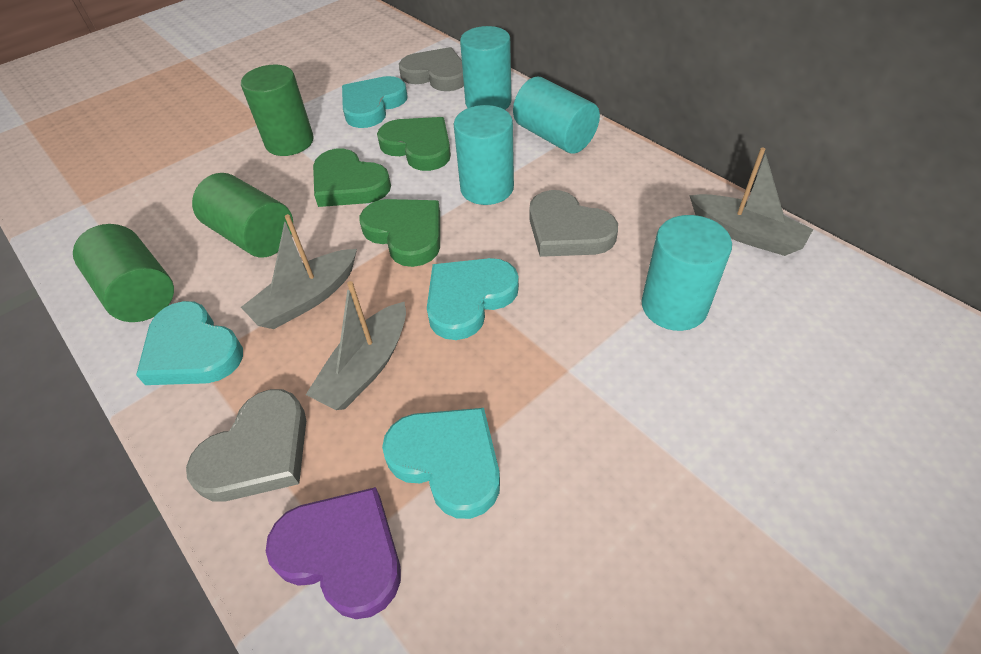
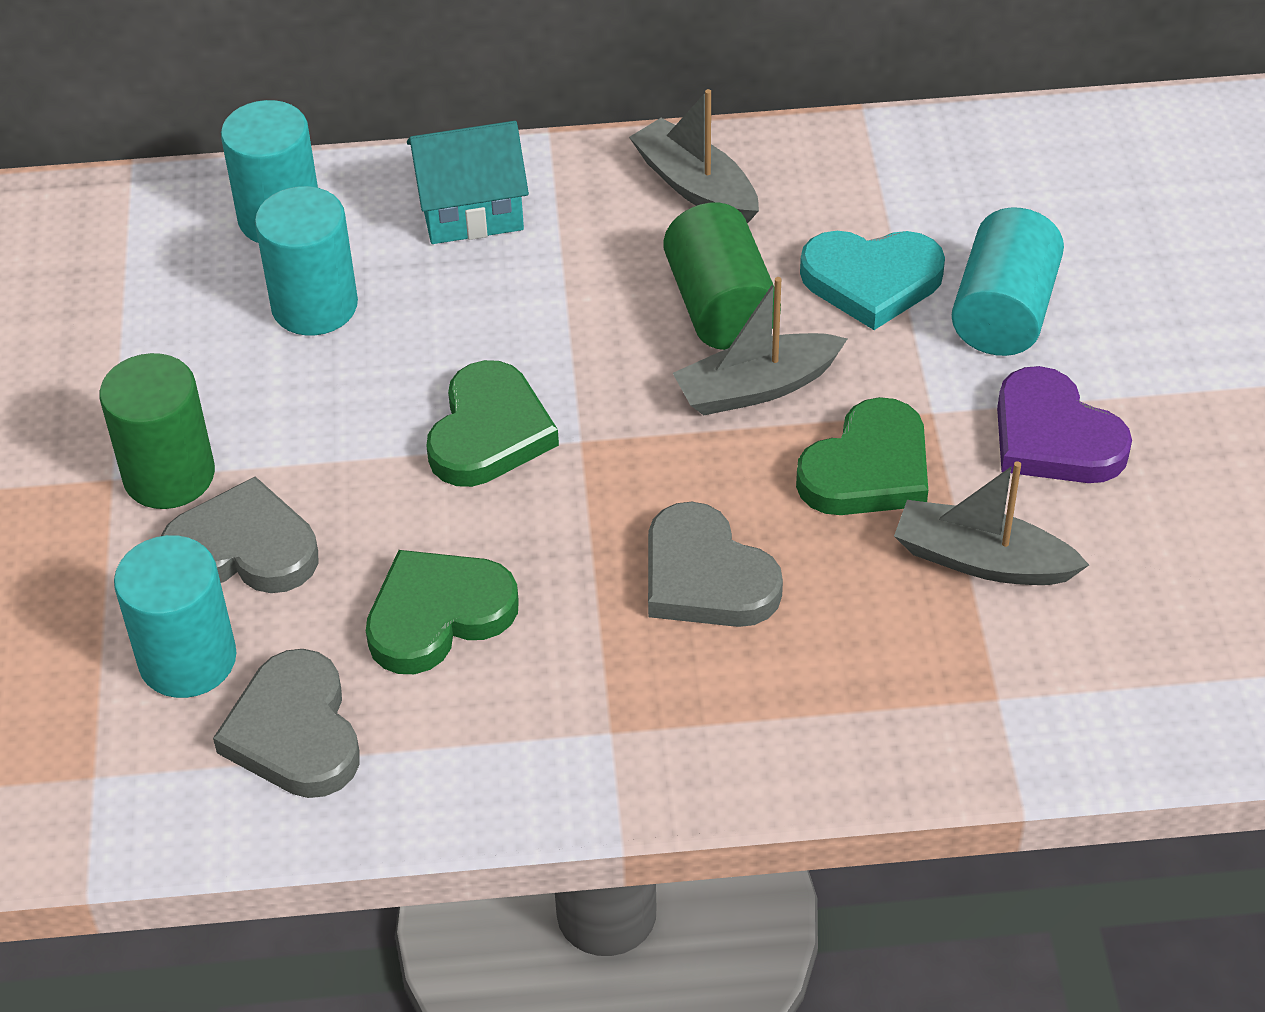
green cylinder: [73,224,174,322] [192,173,293,257] [241,65,314,156] = 3 -> [99,353,215,509] [663,202,781,350] = 2
turquoise heart: [136,301,243,385] [342,76,407,128] [382,408,500,519] [427,258,519,340] = 4 -> [800,231,945,330] = 1
turquoise house: none = 0 -> [407,121,529,244] = 1

